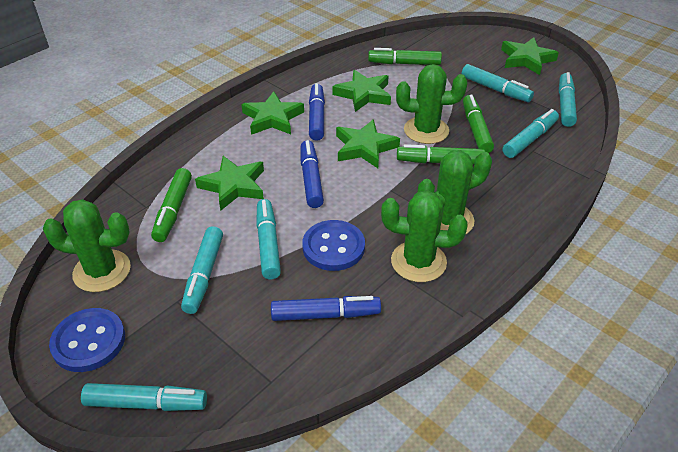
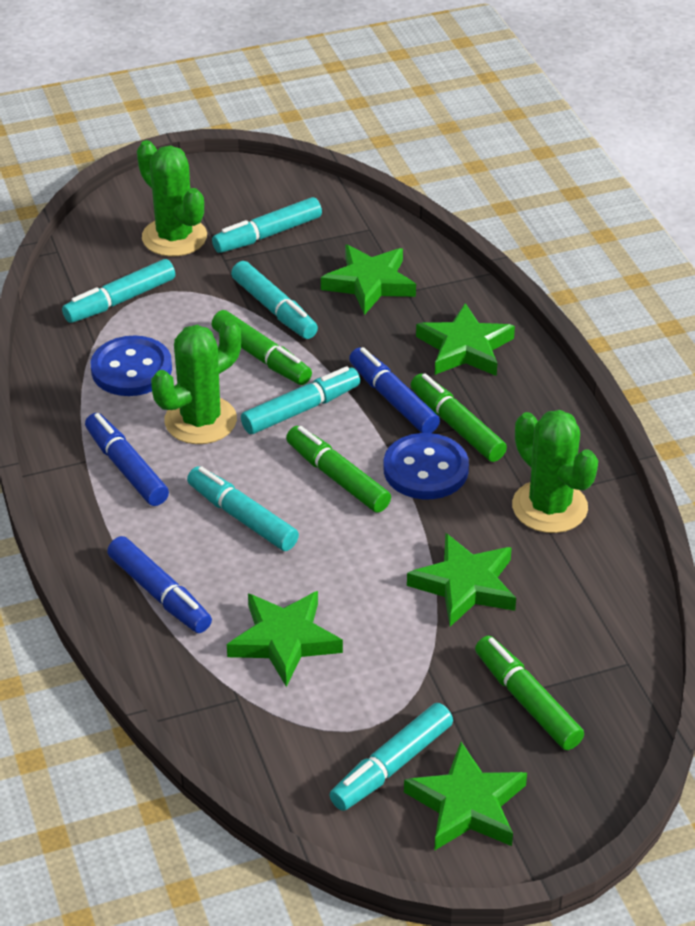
green cactus: [43,199,131,292] [381,190,468,282] [396,64,467,144] [418,150,492,235] = 4 -> [137,140,207,256] [151,320,241,444] [512,410,598,533] = 3

